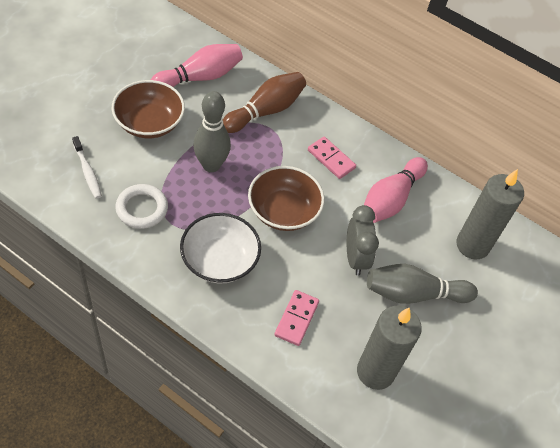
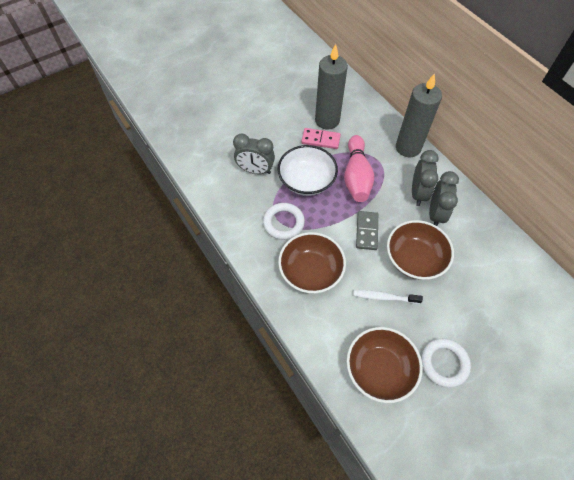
brown bowl: [112,80,185,138] [248,166,325,231] = 2 -> [278,232,346,293] [347,327,423,403] [387,220,454,280] = 3
brown bowling pin: [223,72,306,133] = 1 -> none = 0
grey bowling pin: [193,91,231,172] [367,264,478,304] = 2 -> none = 0
grey clock: [347,205,379,276] = 1 -> [233,134,275,174] [412,150,438,206] [429,171,459,226] = 3
grey domino: none = 0 -> [356,211,378,250] = 1
pink bowling pin: [151,44,243,87] [364,157,428,223] = 2 -> [344,135,374,202] = 1
pink domino: [274,290,319,346] [308,136,356,179] = 2 -> [301,128,341,149] = 1
white ring: [115,184,168,229] = 1 -> [263,203,305,240] [421,338,471,388] = 2

